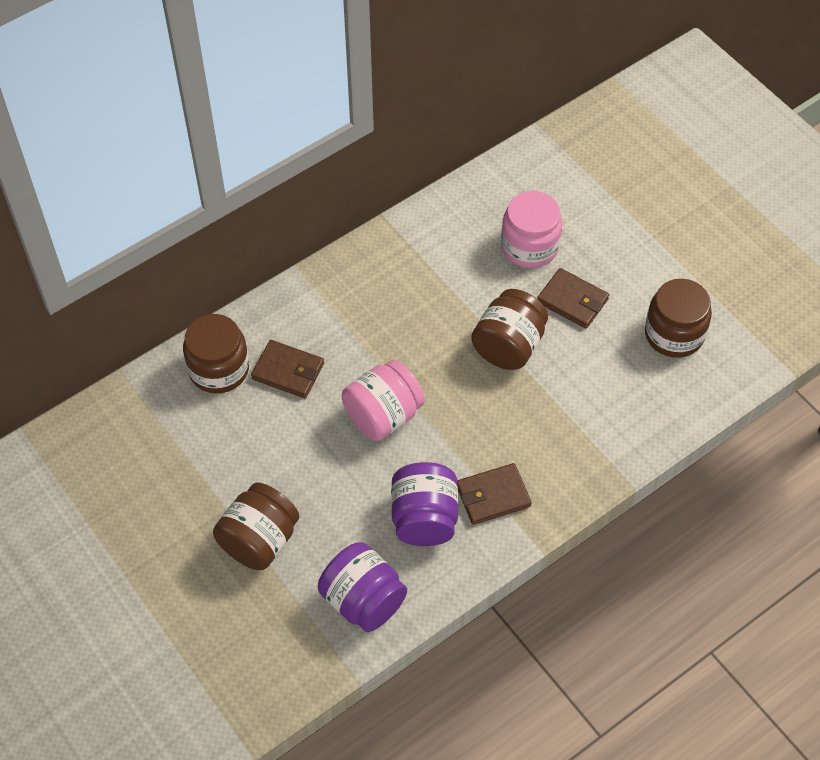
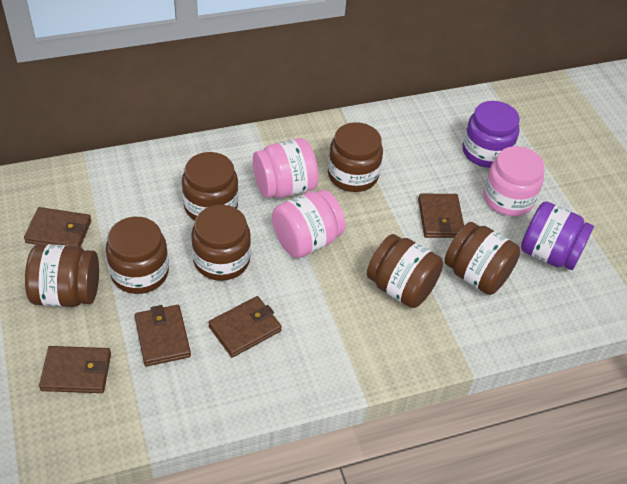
brown jar: [183,314,249,394] [213,483,299,570] [471,289,548,370] [645,279,712,358] = 4 -> [25,244,99,307] [106,217,169,294] [182,152,238,221] [191,205,251,281] [328,122,383,192] [367,234,443,308] [444,222,521,295] = 7
brown wallet: [251,340,324,398] [457,463,532,525] [537,268,609,329] = 3 -> [24,207,91,247] [39,346,111,393] [135,305,191,366] [208,296,282,357] [418,194,464,238] = 5
pink jar: [342,360,425,441] [501,191,563,268] = 2 -> [253,138,318,198] [272,190,346,258] [483,146,544,216] = 3

